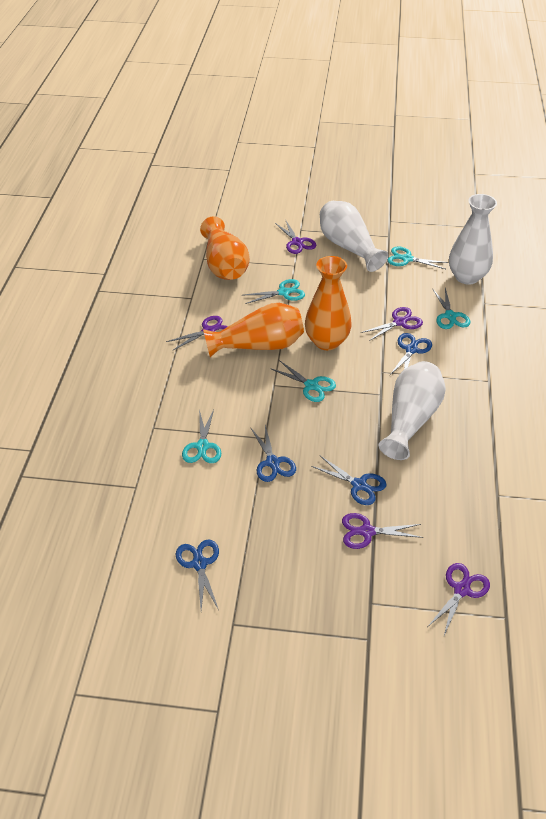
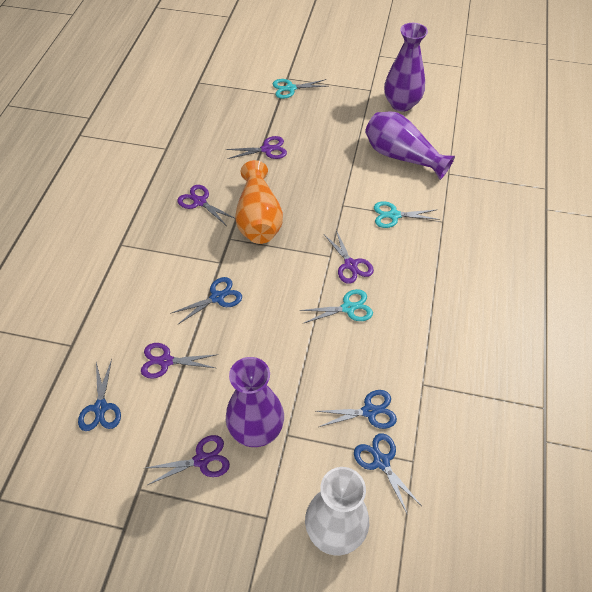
orange vase: [200,216,250,280] [203,303,304,357] [305,256,352,350] = 3 -> [235,160,283,244] = 1
purple vase: none = 0 -> [226,357,284,447] [365,111,455,180] [384,23,428,112] = 3
turquoise scissors: [182,409,221,463] [244,279,305,304] [270,360,336,402] [387,247,448,269] [433,288,470,329] = 5 -> [273,79,327,99] [299,289,373,323] [374,201,439,228] = 3
white vase: [320,201,388,272] [378,361,446,460] [449,194,497,285] = 3 -> [305,467,369,556] = 1

